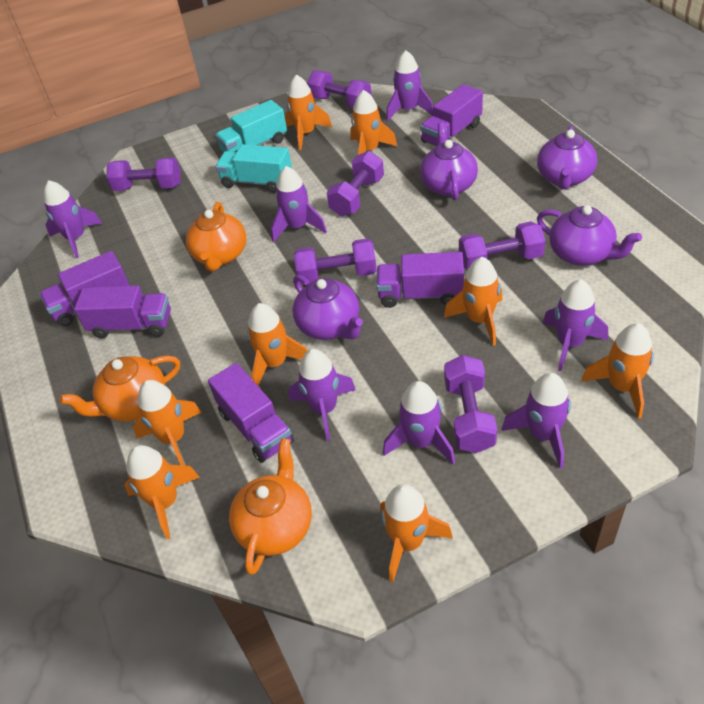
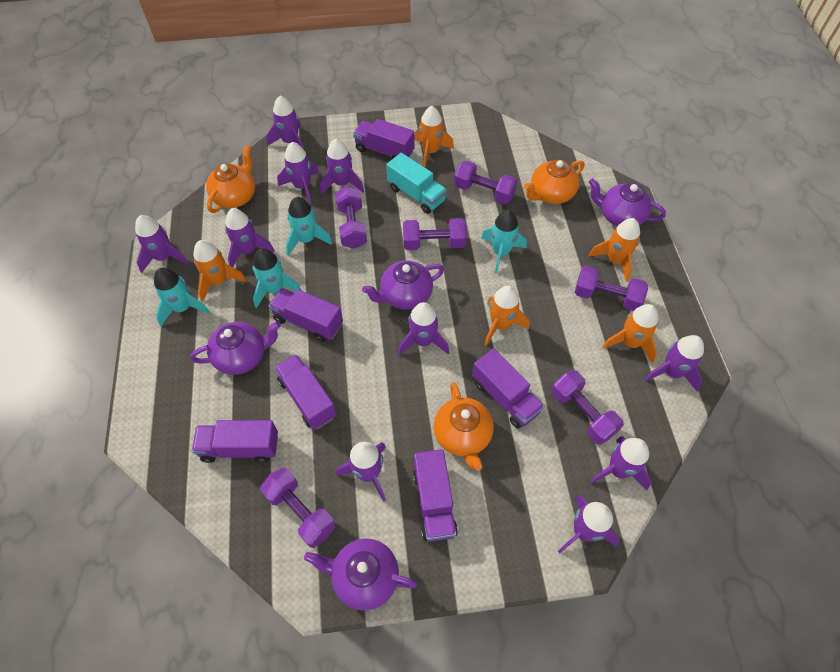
orange rocket: [124,445,200,539] [133,380,201,466] [247,303,307,386] [285,74,332,150] [350,90,397,155] [380,484,453,582] [444,257,502,346] [581,323,654,419] = 8 -> [193,240,247,302] [415,106,454,167] [484,286,530,346] [588,218,640,282] [602,304,658,363] = 5
purple rocket: [44,180,102,258] [271,166,327,243] [289,349,356,441] [383,381,455,464] [386,50,433,121] [501,373,571,469] [543,279,608,371] = 7 -> [135,215,189,273] [225,208,275,267] [266,96,304,150] [277,142,319,204] [320,139,364,194] [336,441,386,502] [398,302,449,355] [558,495,620,553] [590,436,651,491] [644,335,704,391] = 10
purple truck: [39,251,130,326] [74,285,171,338] [208,363,294,463] [376,252,464,308] [420,84,483,146] = 5 -> [192,420,278,463] [269,288,343,342] [274,354,337,430] [353,119,415,160] [413,449,458,542] [472,349,544,429] = 6
turquoise rocket: none = 0 -> [154,268,210,326] [253,248,302,308] [286,197,332,256] [481,210,527,274] = 4
turquoise truck: [215,100,287,152] [215,144,292,193] = 2 -> [386,153,447,214] = 1

